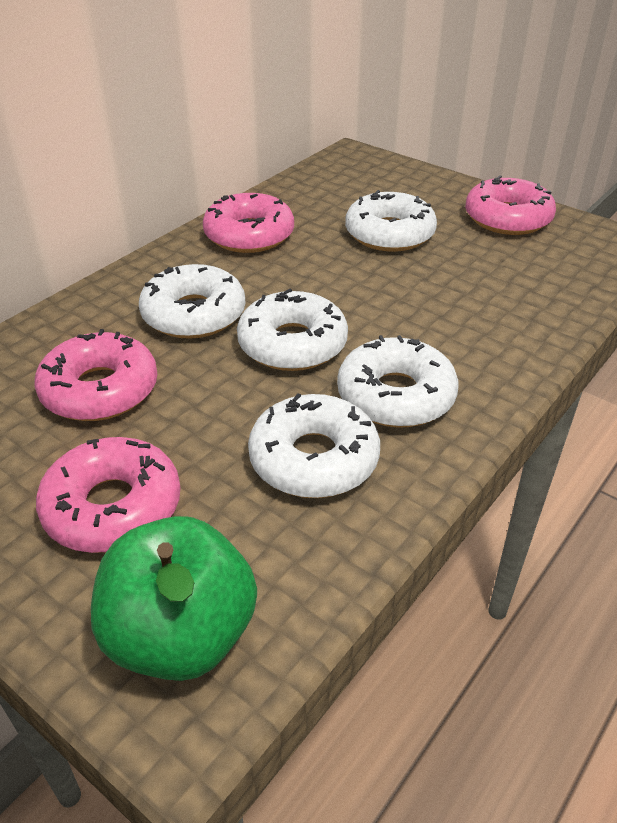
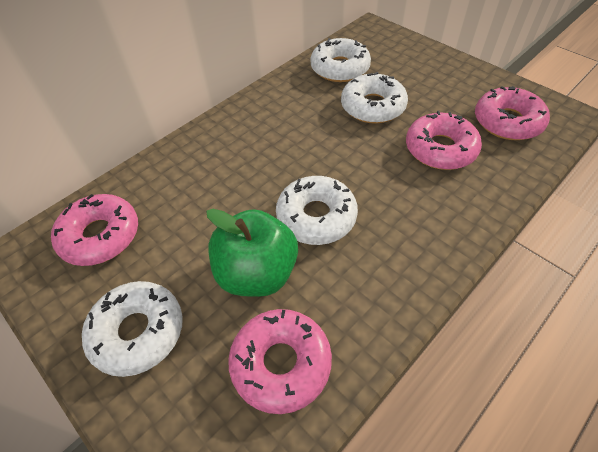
white donut: [139,264,245,339] [237,289,348,371] [248,393,380,498] [337,335,459,428] [345,190,437,252] = 5 -> [82,281,183,377] [276,176,358,245] [310,38,371,82] [341,72,408,124] = 4

